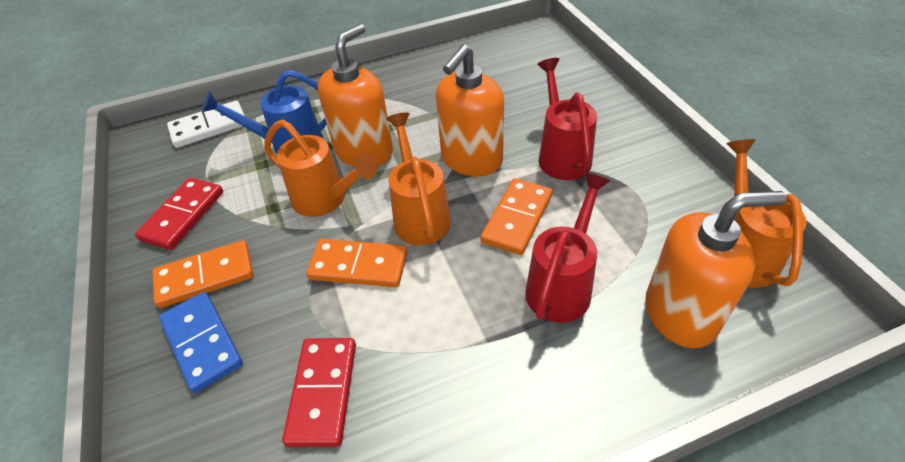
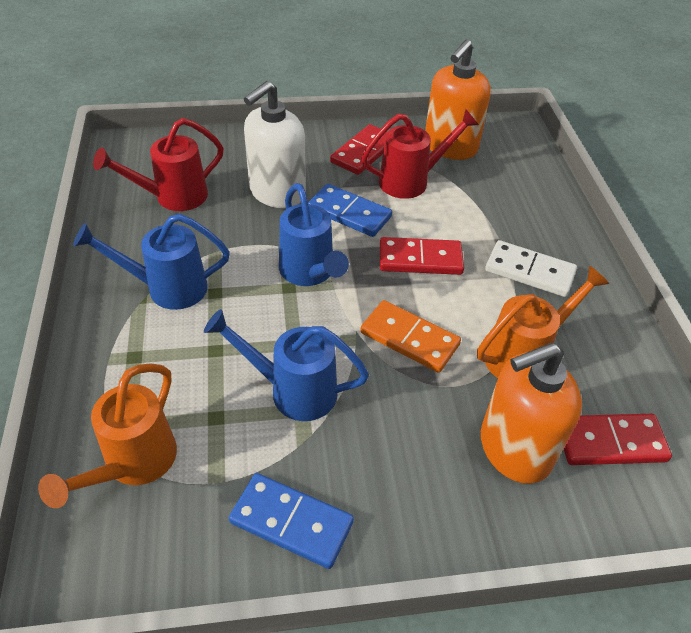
blue domino: [159,292,243,393] = 1 -> [229,473,354,569] [308,184,392,237] = 2
blue watering can: [202,70,327,154] = 1 -> [73,214,230,310] [204,309,369,421] [279,183,349,286] = 3
orange domino: [153,240,254,308] [306,239,408,287] [481,178,552,255] = 3 -> [360,300,461,373] = 1
orange soap dispenser: [318,24,393,167] [436,44,504,177] [645,191,787,348] = 3 -> [425,39,491,160] [481,343,582,484] = 2
orange watering can: [264,119,377,217] [386,113,451,245] [726,139,806,288] = 3 -> [38,363,177,508] [477,266,609,378] = 2
red domino: [135,178,223,250] [282,338,356,447] = 2 -> [330,124,388,175] [380,237,464,275] [564,414,672,465] = 3
white soap dispenser: none = 0 -> [244,81,306,208] = 1

